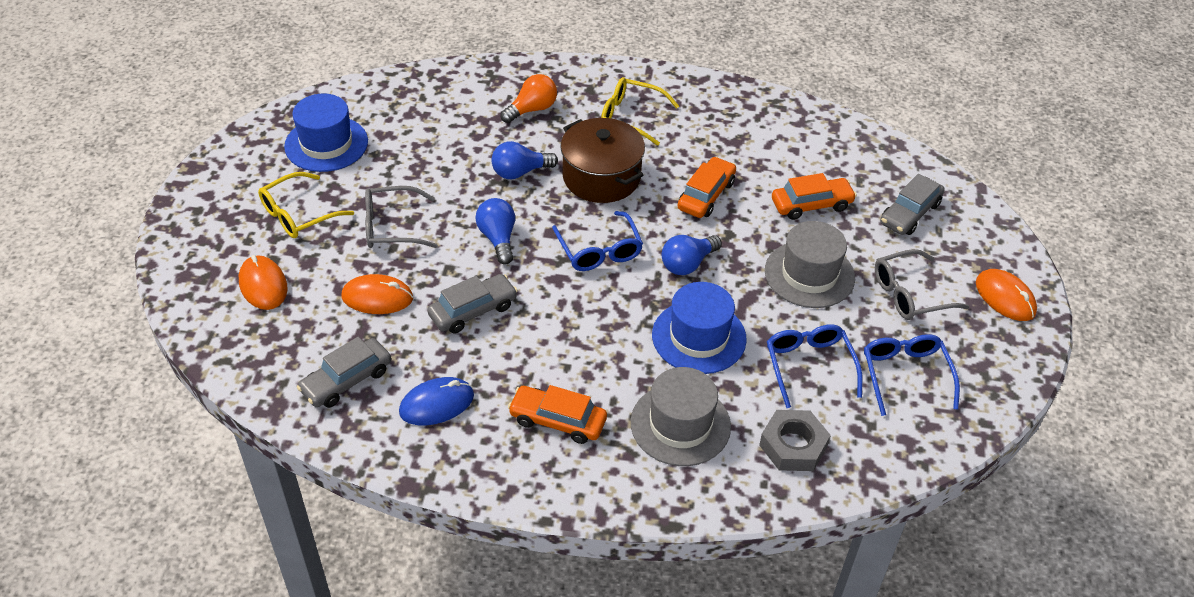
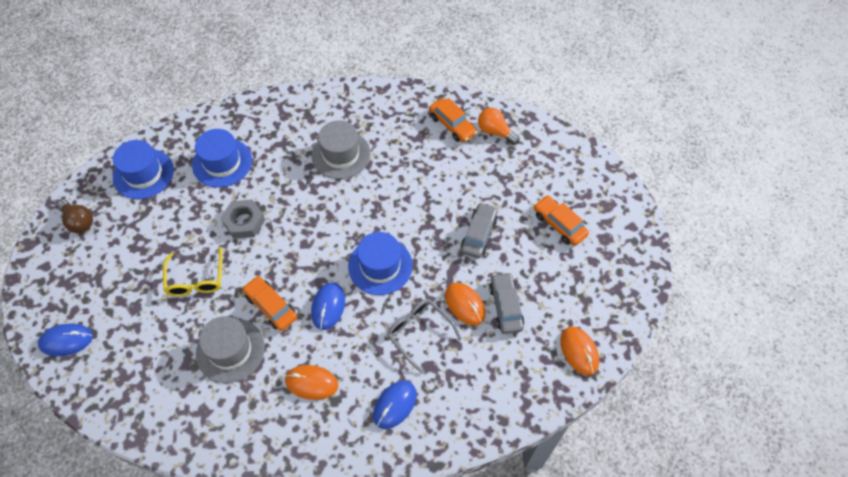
blue glasses: [552,211,643,271] [767,324,863,408] [864,334,960,416] = 3 -> none = 0
blue hat: [284,94,368,172] [652,282,747,374] = 2 -> [113,140,174,199] [192,129,252,188] [348,232,413,295] = 3
blue light bulb: [475,198,515,265] [492,141,558,179] [662,235,722,275] = 3 -> none = 0
blue mouse: [399,377,474,425] = 1 -> [38,323,93,356] [311,282,345,330] [373,381,417,429] = 3
brown light bulb: none = 0 -> [57,200,93,233] = 1
brown pot: [561,118,645,203] = 1 -> none = 0
grey car: [297,337,391,408] [427,274,518,334] [880,174,944,235] = 3 -> [461,202,498,258] [489,272,524,334] = 2
grey glasses: [365,186,438,248] [875,249,970,320] = 2 -> [387,299,462,374] = 1
yellow glasses: [258,172,354,238] [601,77,679,146] = 2 -> [163,247,222,296] = 1

